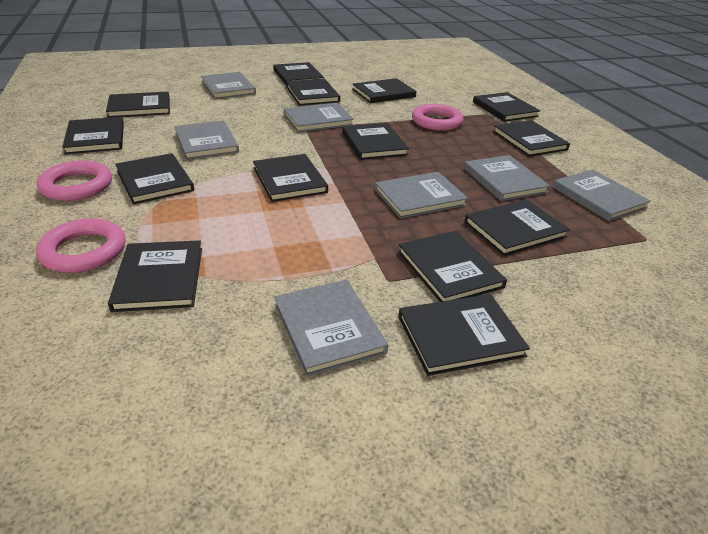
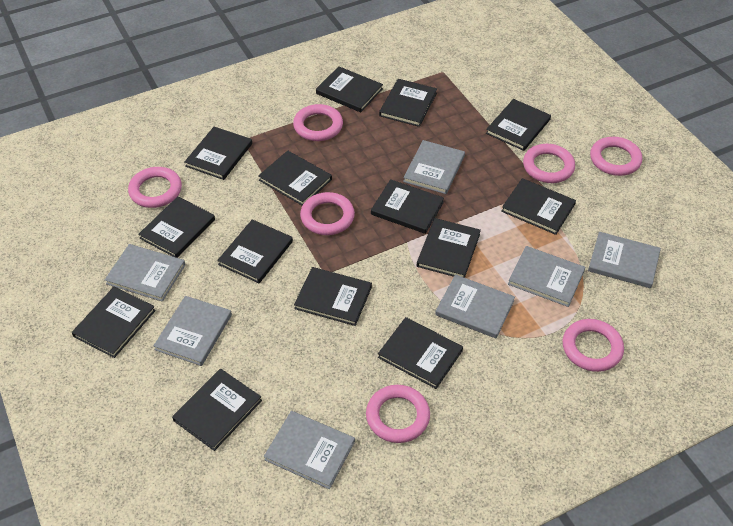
pink ring: [36,218,126,273] [37,160,112,201] [412,104,464,131] = 3 -> [128,167,182,208] [293,104,343,141] [300,192,355,235] [366,385,430,443] [523,144,575,183] [563,319,624,372] [590,137,642,176] = 7

